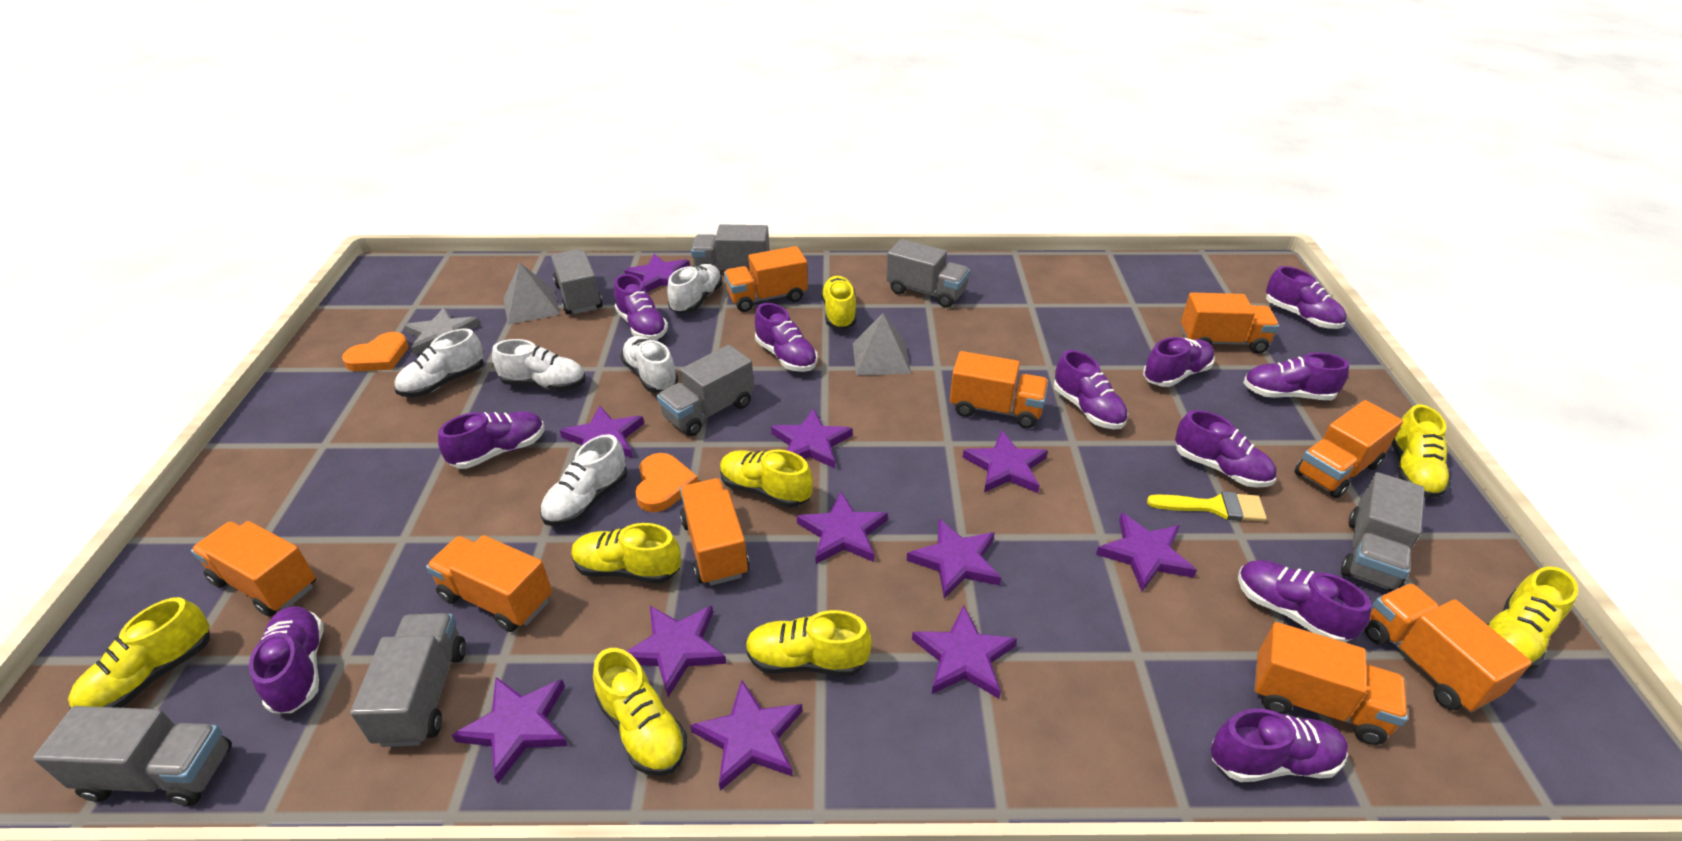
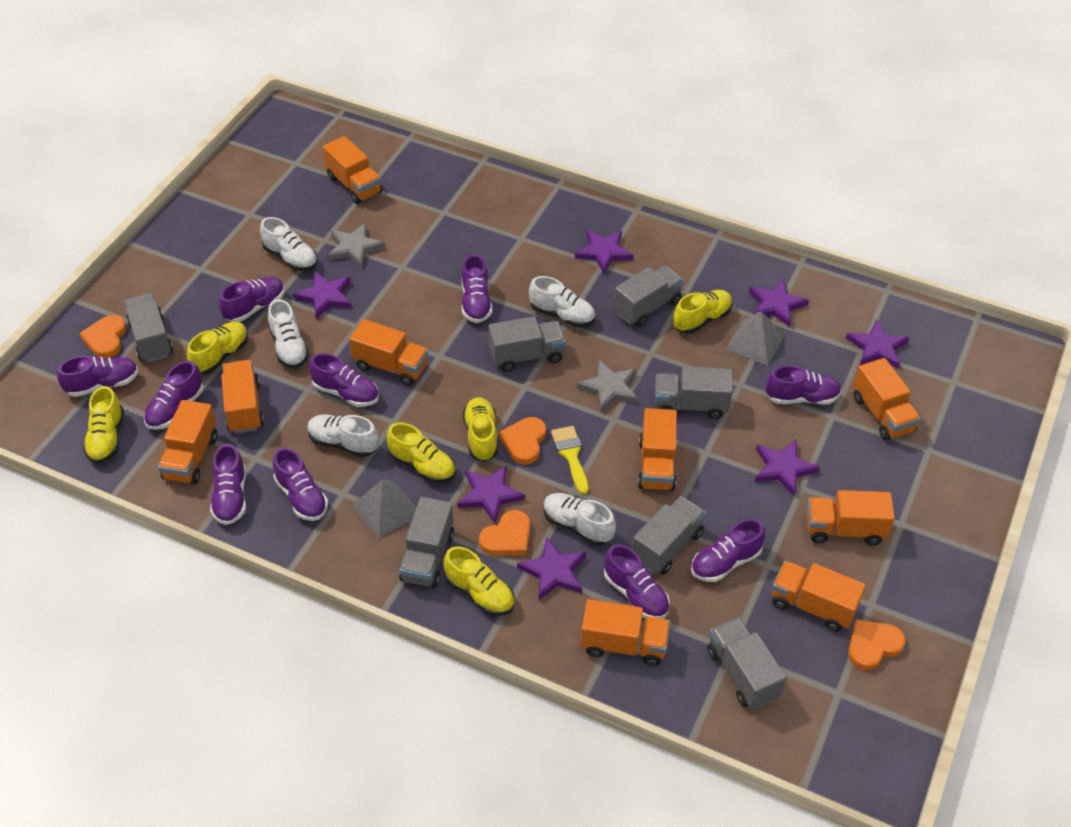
grey star: [404,308,480,355] = 1 -> [328,223,385,268] [577,360,639,412] = 2
orange heart: [342,332,409,371] [635,453,698,512] = 2 -> [79,315,126,358] [479,510,530,556] [499,417,546,465] [848,619,906,670] = 4
purple shoe: [249,606,324,713] [438,411,544,469] [614,274,668,340] [755,303,818,372] [1054,350,1128,429] [1143,337,1215,387] [1175,410,1277,488] [1211,709,1348,782] [1238,560,1371,642] [1243,353,1349,400] [1266,266,1347,329] = 11 -> [57,356,139,397] [144,361,204,430] [210,444,246,525] [219,276,285,322] [273,448,328,521] [309,353,379,407] [462,254,492,323] [604,544,670,619] [691,519,765,582] [766,365,841,405] = 10
purple star: [452,677,568,783] [560,405,644,458] [624,254,690,292] [627,606,726,697] [690,680,803,791] [771,408,853,468] [797,491,888,564] [907,519,1001,599] [912,605,1017,699] [963,431,1048,493] [1096,512,1197,591] = 11 -> [293,272,352,319] [457,465,525,523] [517,537,586,600] [575,230,634,274] [749,279,809,327] [755,439,820,496] [846,320,909,369] = 7
yellow shoe: [68,597,210,709] [571,523,681,584] [593,648,687,776] [720,449,813,508] [745,610,872,676] [821,276,857,329] [1391,405,1451,498] [1487,566,1578,670] = 8 -> [83,386,124,464] [187,322,248,374] [387,423,455,483] [444,546,514,616] [463,397,498,461] [673,290,732,334] = 6

